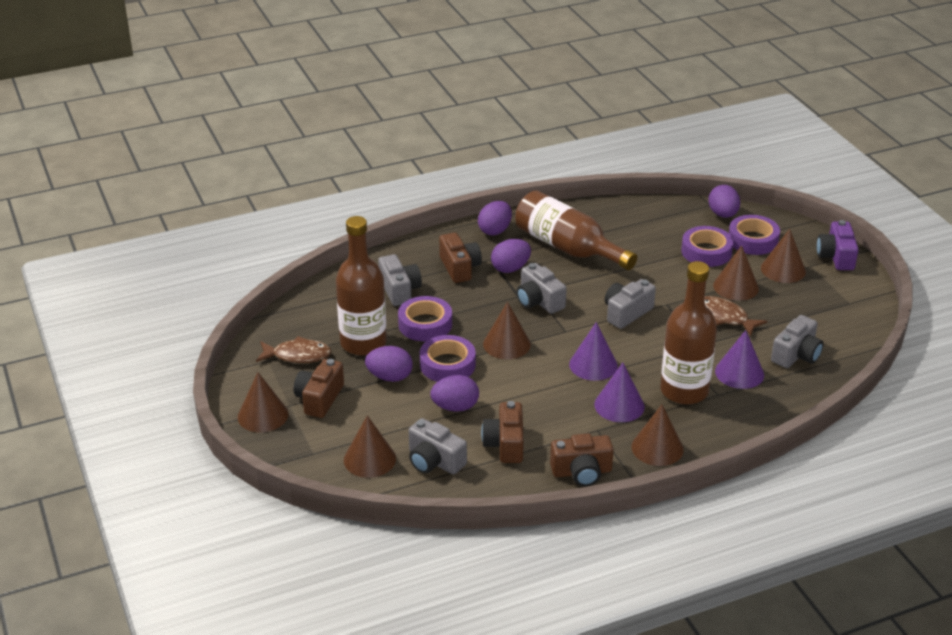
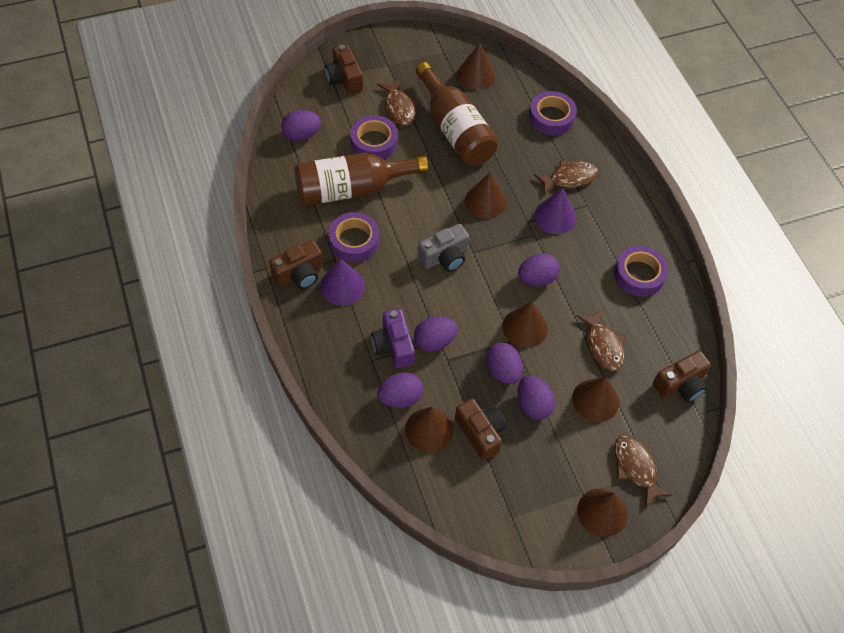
brown bottle: [336,216,387,356] [515,190,637,270] [660,261,717,405] = 3 -> [294,153,428,205] [416,62,498,166] = 2
brown fish: [256,336,332,363] [705,296,767,336] = 2 -> [377,79,418,126] [534,160,598,195] [577,309,625,371] [614,435,673,507] = 4
grey camera: [378,254,422,306] [409,418,467,475] [517,263,567,314] [605,279,656,329] [771,315,824,368] = 5 -> [418,224,469,272] = 1
purple cone: [569,322,618,381] [594,362,645,422] [715,330,764,389] = 3 -> [320,259,365,306] [534,188,576,234] = 2
purple egg: [365,346,413,382] [430,375,479,412] [478,201,512,236] [491,239,531,273] [708,185,740,218] = 5 -> [281,110,321,141] [377,372,423,408] [414,316,458,352] [486,343,523,384] [518,253,560,286] [518,375,555,420] = 6

